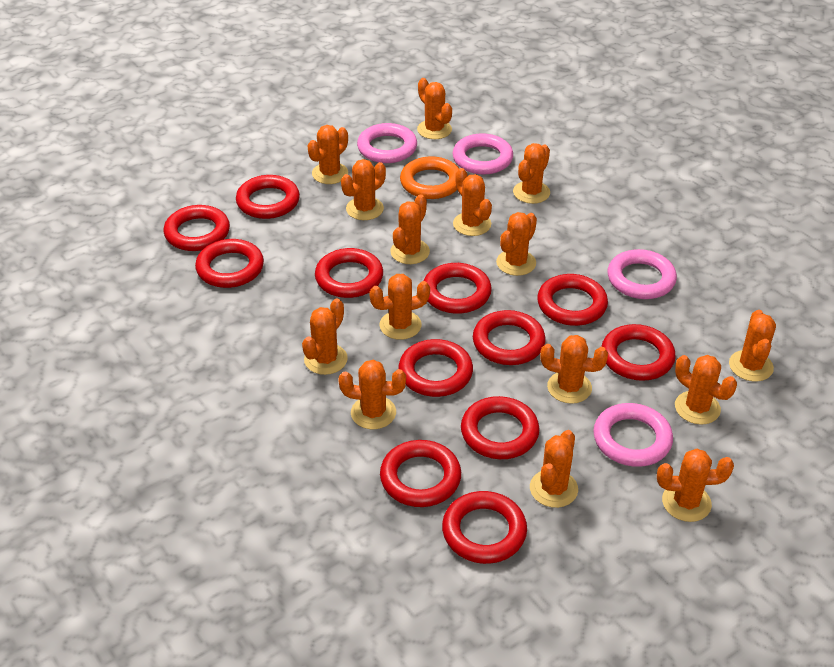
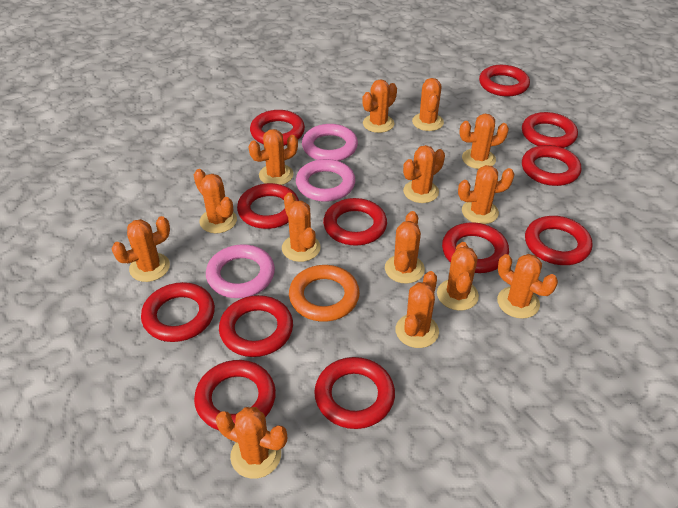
orange cactus: [302,298,348,375] [307,125,348,184] [338,360,406,429] [341,159,386,220] [369,274,430,340] [390,194,430,264] [417,78,452,139] [453,168,492,236] [496,212,537,276] [513,143,550,204] [530,430,578,508] [540,335,608,404] [657,449,734,522] [675,355,737,425] [729,310,776,381] = 15 -> [112,216,170,282] [194,169,237,233] [216,407,287,479] [249,129,298,185] [282,192,321,262] [362,79,397,133] [385,211,425,284] [395,271,439,348] [403,145,445,203] [412,78,444,131] [437,242,479,311] [458,165,514,224] [459,114,509,169] [497,254,558,319] = 14
pink ring: [357,123,417,163] [453,133,513,175] [593,403,673,467] [608,249,677,299] = 4 -> [206,244,275,298] [296,159,355,202] [302,124,358,161] = 3

